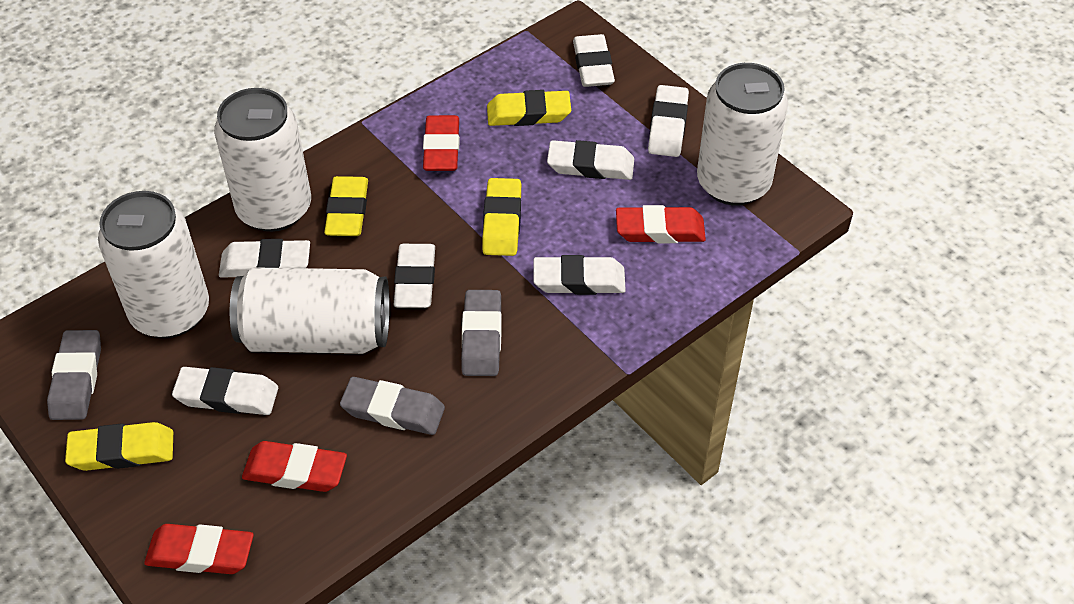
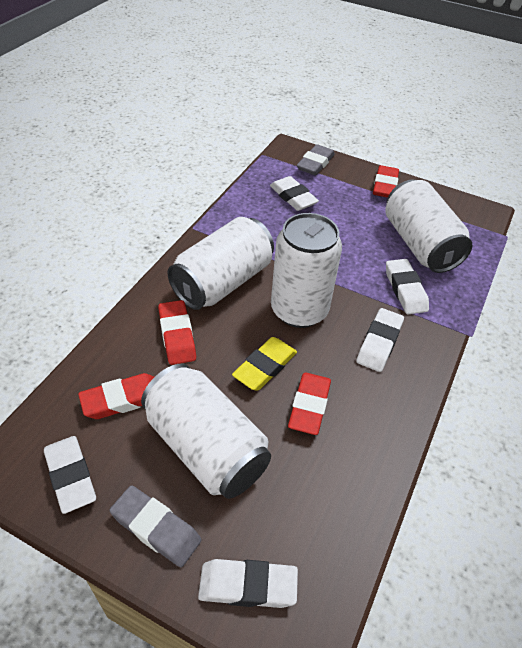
grey eraser: [47,330,101,420] [340,377,445,435] [461,290,502,376] = 3 -> [110,485,202,567] [297,144,335,175] = 2
white eraser: [172,367,278,415] [219,239,310,278] [394,244,435,308] [533,255,626,295] [547,140,634,180] [573,34,615,87] [648,85,689,157] = 7 -> [44,436,96,514] [198,559,298,608] [270,176,319,211] [356,308,404,372] [386,259,429,314] = 5
yellow eraser: [65,422,173,471] [324,176,368,236] [482,178,521,256] [487,90,571,126] = 4 -> [232,337,297,391] = 1

